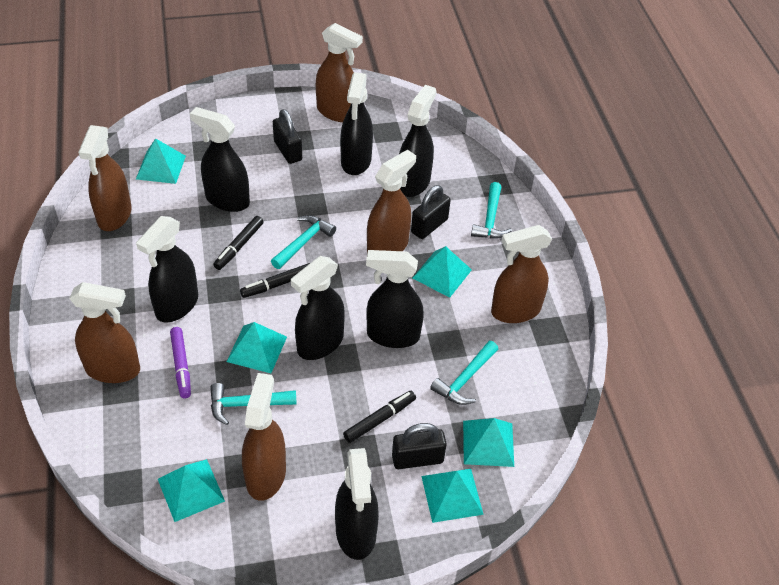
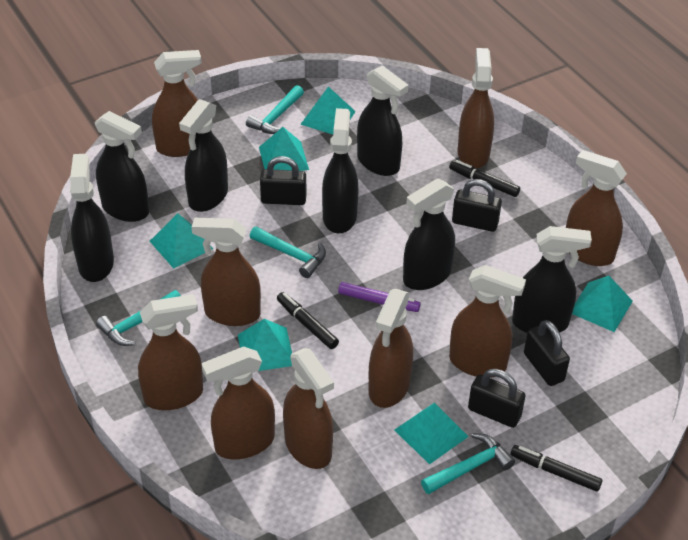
black padlock: [273,109,302,164] [392,423,447,469] [411,185,451,239] = 3 -> [260,156,306,205] [452,179,502,232] [468,369,526,428] [524,320,570,386] = 4
brown spray bottle: [69,282,140,383] [78,125,132,231] [242,373,286,501] [316,23,363,122] [367,149,416,253] [491,225,552,323] = 6 -> [138,294,203,410] [152,50,202,157] [192,218,261,326] [202,347,275,459] [283,348,334,469] [369,289,413,408] [449,265,526,378] [457,48,494,169] [566,150,627,266] = 9

